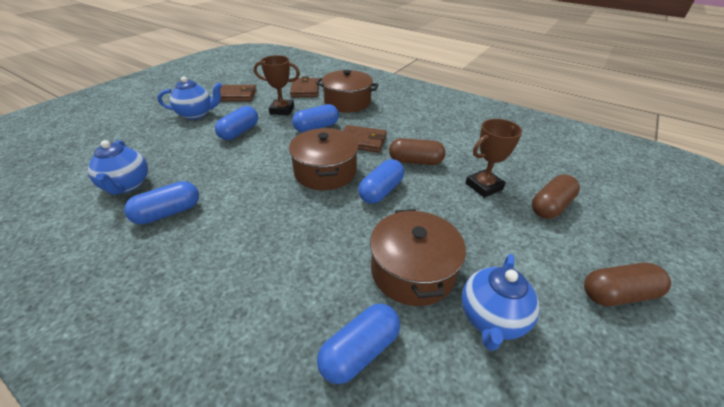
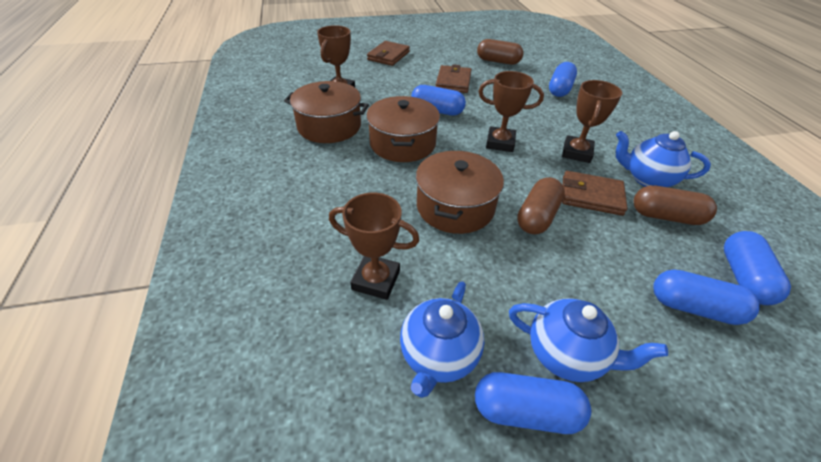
brown trophy: [254,55,300,115] [466,119,522,198] = 2 -> [317,25,355,87] [329,193,419,300] [478,71,544,152] [562,80,622,163] = 4

